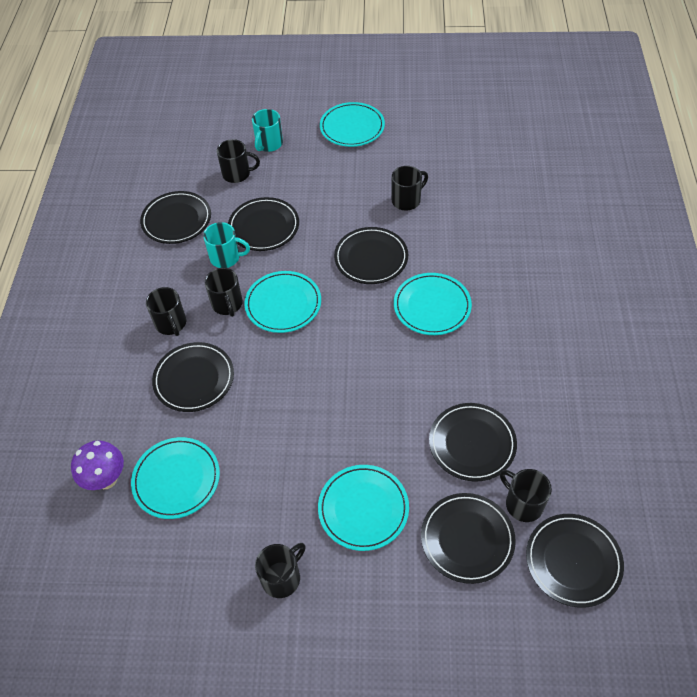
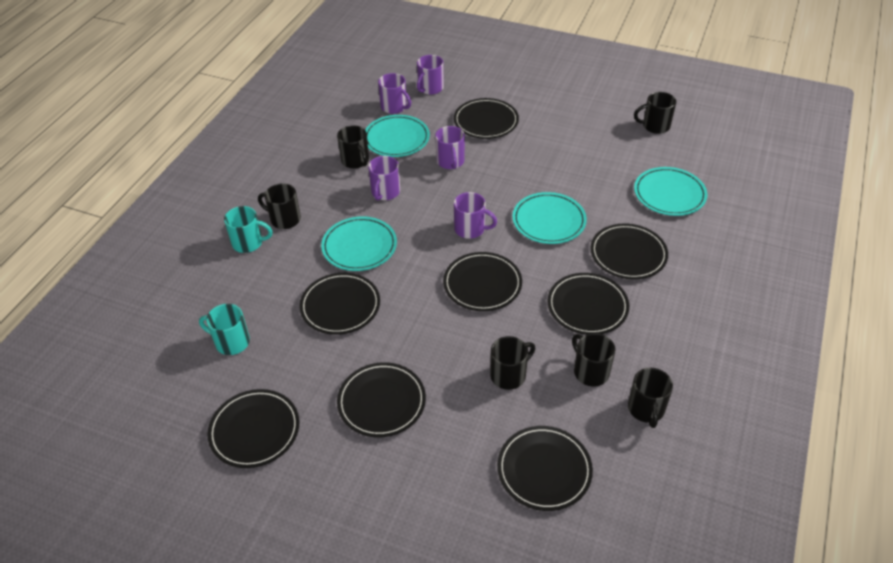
black plate: [140,191,211,244] [152,342,234,412] [228,197,299,251] [334,227,408,284] [421,493,516,584] [429,403,517,482] [526,514,624,608] = 7 -> [207,389,299,468] [299,273,380,335] [337,362,426,437] [443,252,522,311] [454,98,519,139] [497,426,593,511] [548,273,629,335] [590,224,668,279] = 8
purple mug: none = 0 -> [368,156,400,201] [378,73,411,114] [417,55,444,95] [435,126,465,169] [454,192,497,239] = 5
purple mushroom: [71,440,124,490] = 1 -> none = 0
turquoise plate: [131,437,220,519] [245,271,321,333] [318,465,409,551] [320,102,385,147] [394,273,472,335] = 5 -> [321,216,397,271] [365,115,430,157] [512,192,587,244] [634,167,707,216] = 4

